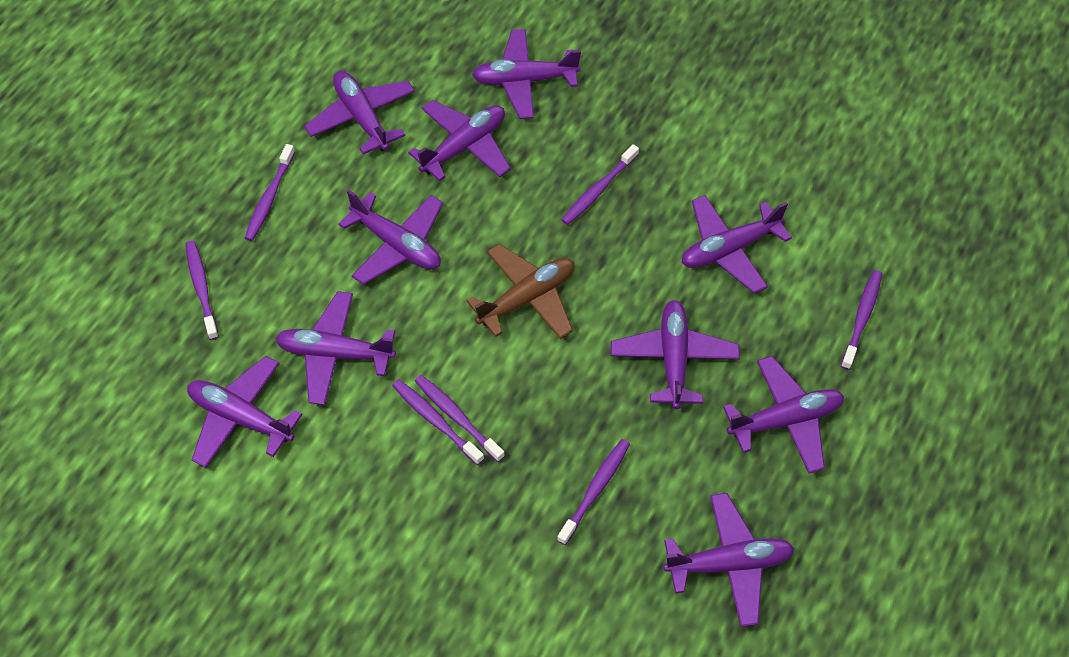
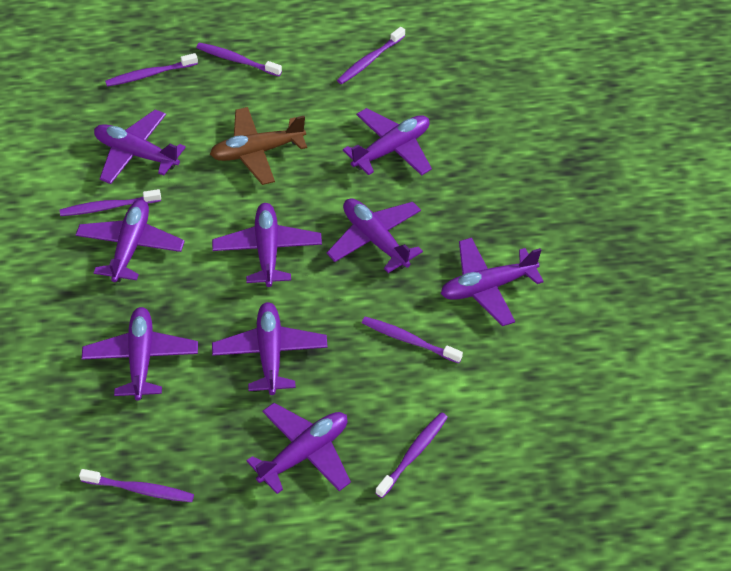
purple plane: [187,356,303,468] [275,291,396,405] [304,71,415,154] [338,190,443,285] [408,100,511,181] [472,29,581,119] [611,300,740,409] [663,493,795,627] [682,195,792,294] [723,356,844,474] = 10 -> [76,199,185,282] [82,307,198,401] [94,109,186,184] [212,203,322,287] [212,302,328,395] [246,403,351,494] [327,198,423,273] [343,108,432,176] [441,238,544,326] = 9

